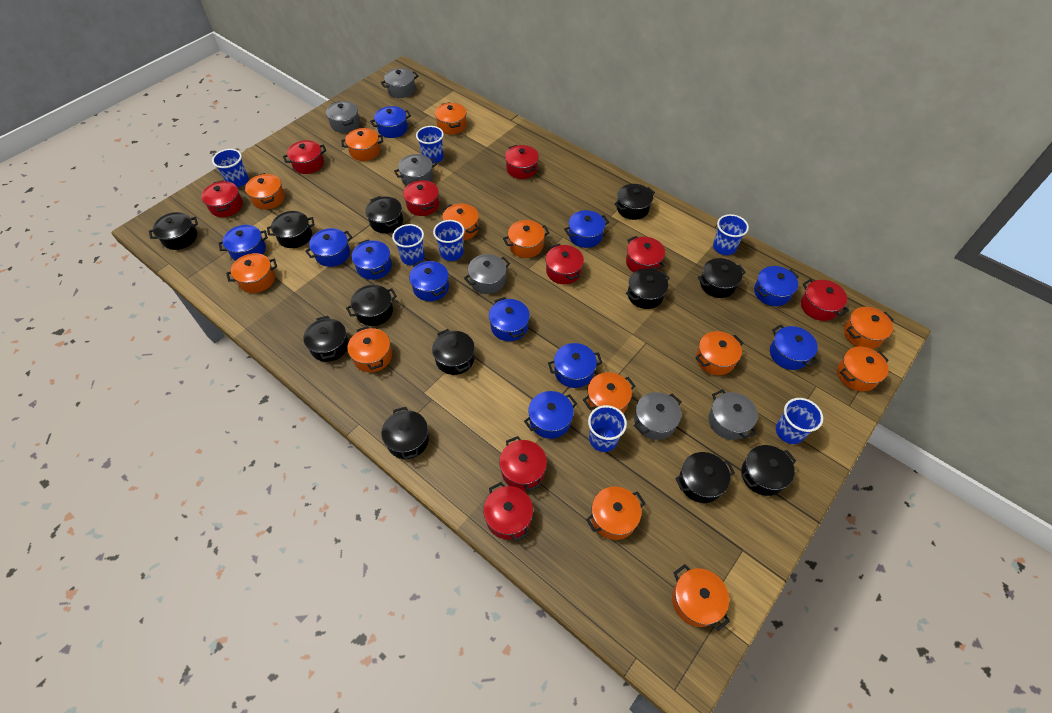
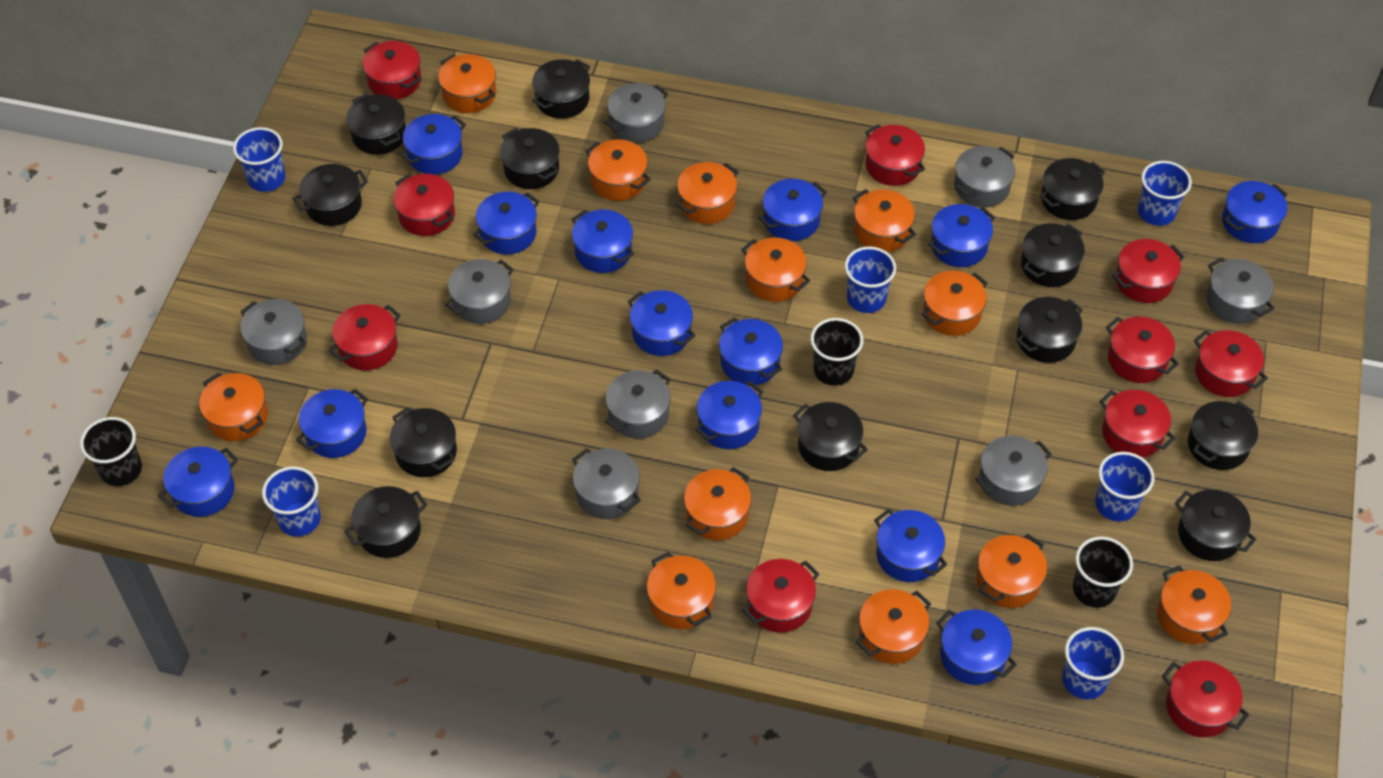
black cup: none = 0 -> [80,417,142,486] [810,318,863,386] [1073,537,1133,608] = 3
blue cup: [212,149,249,187] [392,224,425,265] [416,126,444,164] [433,220,465,261] [588,405,627,452] [713,214,749,255] [776,398,823,444] = 7 -> [233,127,285,192] [262,466,321,537] [845,246,896,313] [1062,627,1124,699] [1095,452,1154,522] [1138,161,1192,226] = 6
blue pot: [219,225,268,261] [305,228,353,267] [352,239,392,280] [370,106,411,138] [409,260,449,301] [489,297,530,341] [524,391,577,439] [548,343,602,388] [564,210,609,248] [754,266,799,306] [770,325,818,370] = 11 -> [158,446,238,517] [296,389,368,458] [399,114,466,175] [473,192,540,255] [572,209,634,273] [628,290,696,356] [695,381,763,449] [719,317,783,385] [758,179,827,241] [874,509,947,582] [928,204,995,267] [936,609,1017,685] [1222,181,1287,243] = 13
grey pot: [326,101,360,133] [381,68,418,98] [394,154,437,186] [464,254,510,294] [634,392,681,440] [708,389,758,440] = 6 -> [240,299,307,365] [445,259,514,324] [572,448,641,519] [604,83,668,143] [605,369,671,439] [954,146,1015,208] [975,436,1051,506] [1206,257,1274,324] = 8
orange pot: [226,253,277,293] [245,173,285,209] [341,128,383,161] [347,326,392,372] [435,102,467,135] [442,203,479,241] [503,220,550,258] [583,372,636,413] [586,487,646,540] [672,564,730,631] [696,331,743,375] [837,347,889,392] [844,307,894,349] = 13 -> [199,372,268,441] [438,54,496,113] [585,139,651,201] [647,552,716,629] [675,162,739,224] [684,467,751,541] [741,238,810,302] [853,189,916,252] [856,589,931,664] [921,271,988,336] [976,534,1047,608] [1157,565,1231,644] = 12
red pot: [201,180,243,217] [283,140,326,174] [403,179,439,216] [483,482,533,541] [499,436,547,491] [505,145,539,179] [545,244,584,284] [626,236,665,272] [801,279,849,321] = 9 -> [329,304,401,370] [363,41,421,99] [393,174,455,236] [742,559,819,633] [865,124,925,186] [1099,390,1176,458] [1106,317,1179,383] [1113,239,1184,303] [1162,661,1249,737] [1194,330,1268,397] = 10

